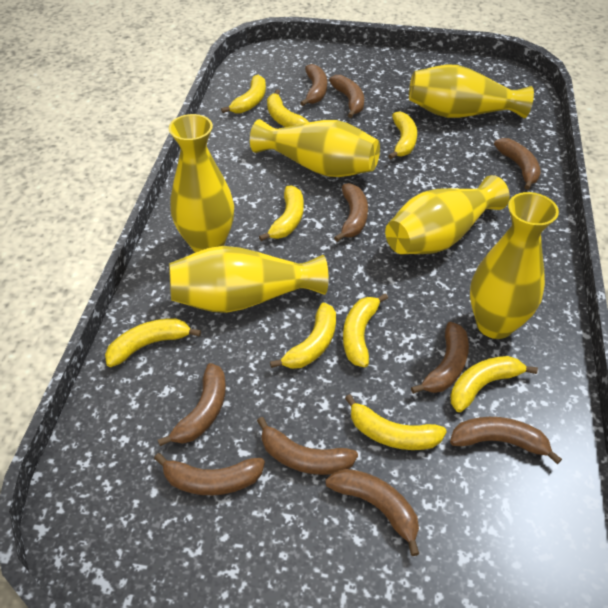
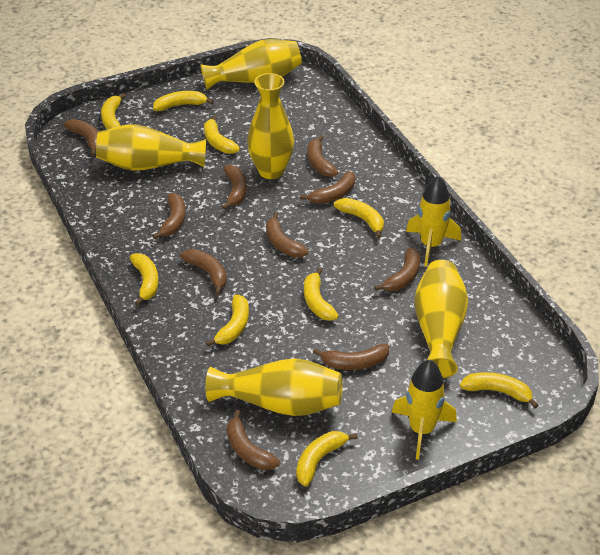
yellow rocket: none = 0 -> [392,359,457,460] [406,176,461,267] = 2
yellow vase: [169,114,234,253] [169,246,328,313] [250,119,380,177] [385,175,510,254] [409,64,534,118] [470,192,559,339] = 6 -> [96,124,206,171] [200,39,302,90] [205,358,343,416] [247,73,294,179] [414,260,468,378] = 5

